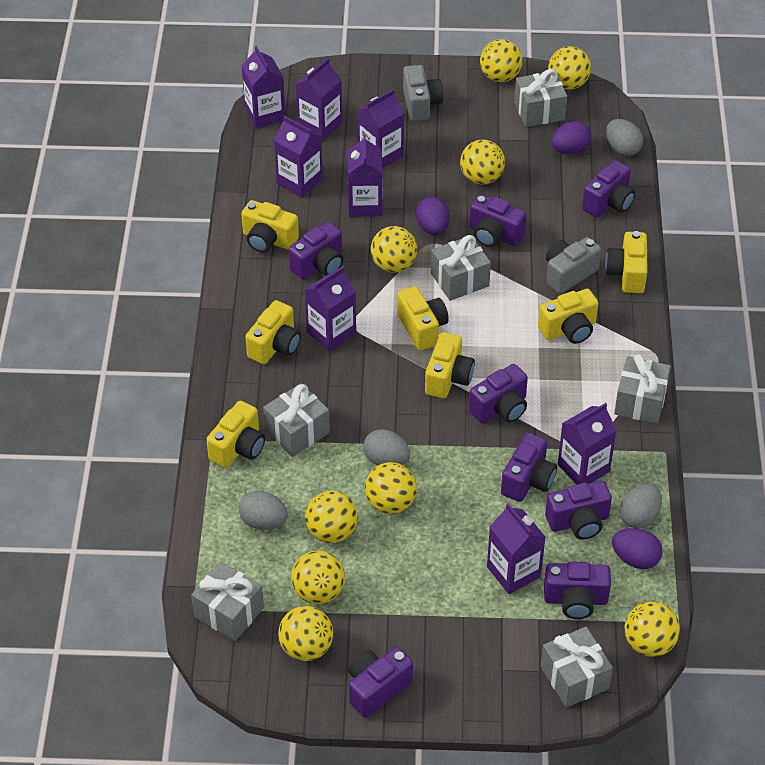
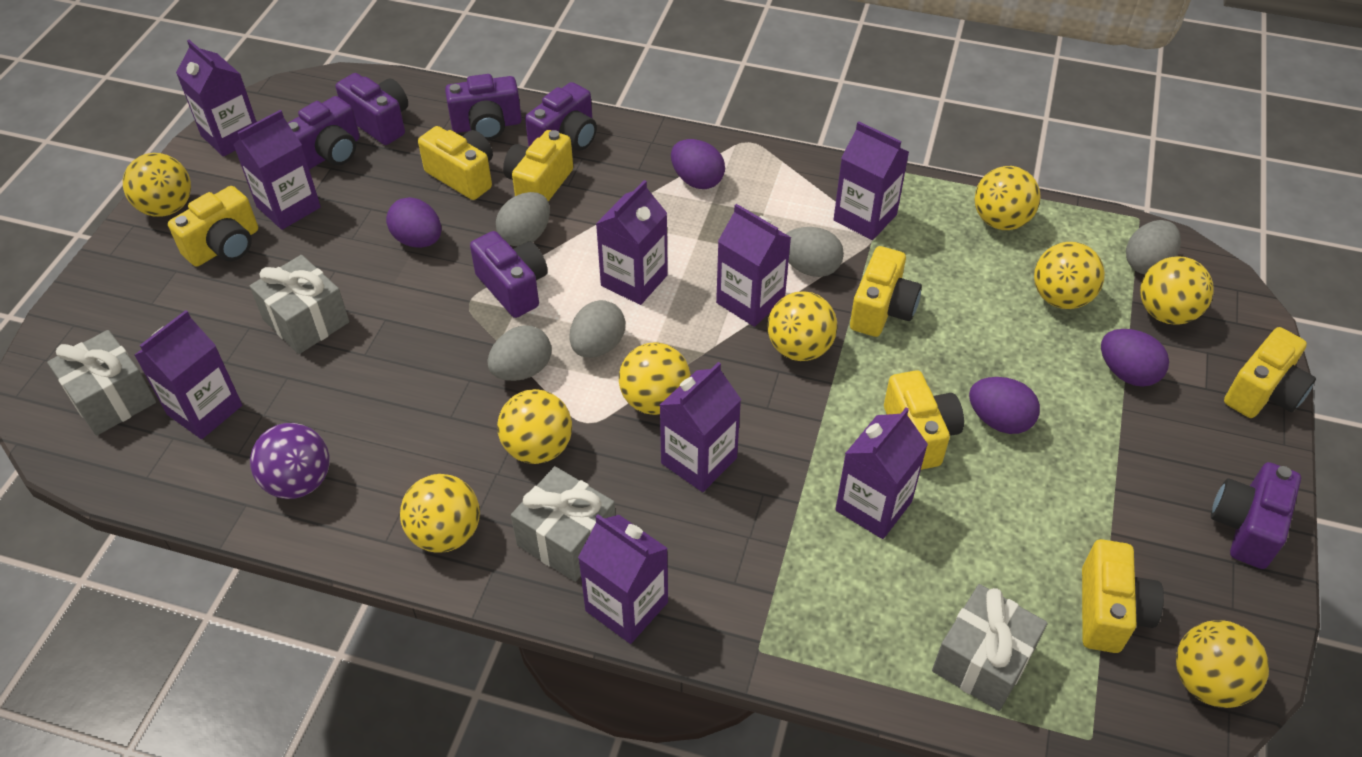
grey camera: [403,65,444,121] [546,237,601,294] = 2 -> none = 0
grey egg: [239,491,288,530] [363,429,410,465] [606,119,643,156] [620,483,662,528] = 4 -> [487,325,551,381] [496,192,550,246] [570,300,625,358] [786,227,844,277] [1126,220,1181,274] = 5
grey gift: [191,562,264,641] [263,383,330,457] [431,235,491,301] [514,69,567,127] [541,627,613,708] [614,354,671,424] = 6 -> [47,330,156,436] [250,255,349,354] [511,466,616,582] [932,584,1047,711] = 4
purple ball: none = 0 -> [250,423,330,499] = 1
purple camera: [288,222,343,279] [348,647,413,717] [469,194,527,247] [469,364,528,423] [501,433,557,502] [544,562,611,619] [545,481,612,539] [582,160,635,218] = 8 -> [288,96,360,170] [336,73,408,145] [445,74,522,140] [470,231,548,318] [525,82,597,151] [1211,462,1301,569] = 6
purple carton: [241,46,285,128] [274,116,323,197] [295,58,342,141] [305,266,356,351] [348,135,383,217] [357,89,404,169] [487,503,546,594] [558,403,617,484] = 8 -> [134,310,242,439] [176,40,257,157] [233,110,321,230] [578,514,668,644] [596,180,668,305] [660,362,741,492] [716,204,791,327] [833,121,909,240] [835,408,928,539] = 9
purple egg: [416,197,450,235] [551,121,592,154] [612,528,663,569] = 3 -> [386,197,441,248] [671,139,725,189] [969,377,1040,434] [1101,329,1169,387] = 4

